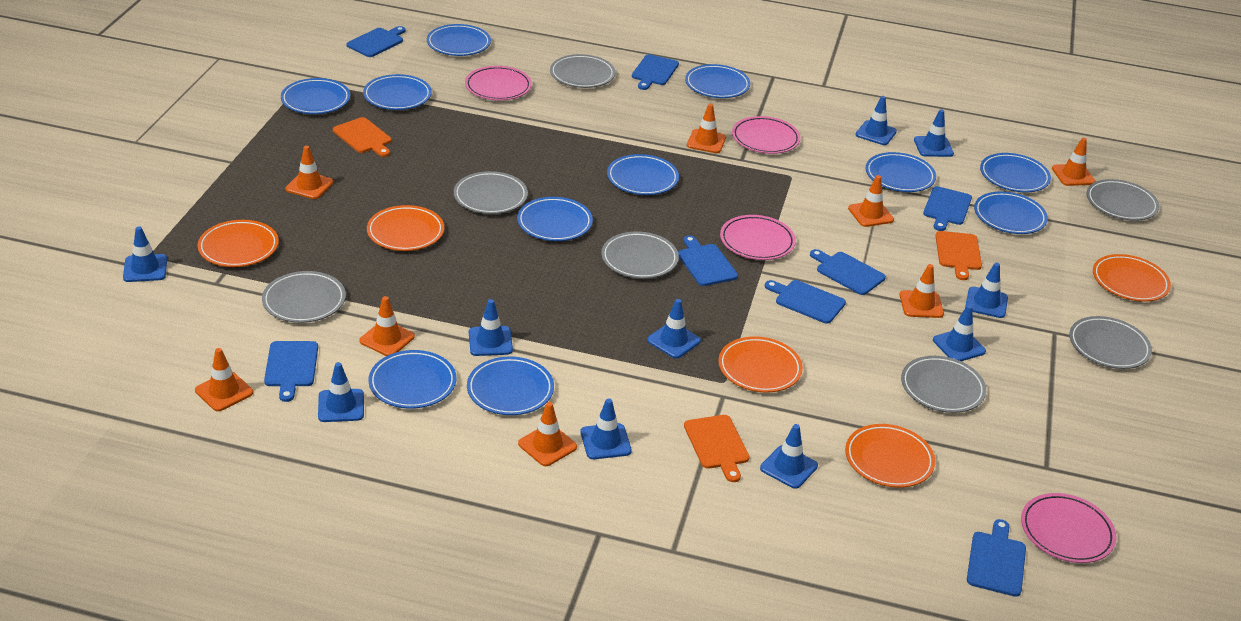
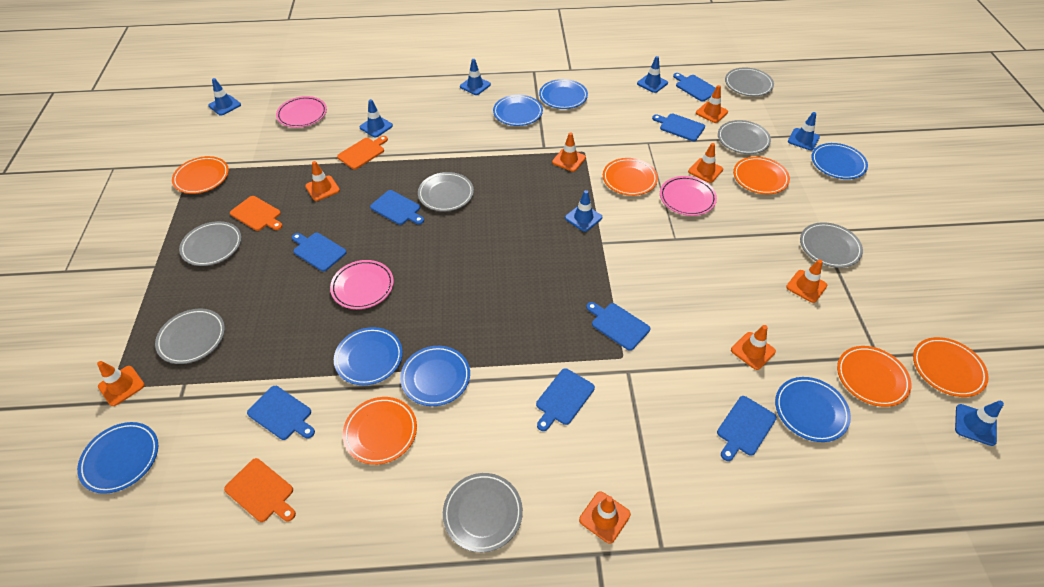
blue plate: [281,78,350,114] [363,74,432,110] [368,350,456,409] [427,24,491,56] [467,356,554,415] [517,197,593,241] [607,154,679,195] [685,64,750,98] [865,152,936,192] [974,191,1048,234] [980,153,1051,192] = 11 -> [77,422,158,494] [334,327,403,385] [400,346,470,406] [493,95,543,126] [539,79,588,109] [775,377,851,442] [811,143,868,179] = 7
blue traffic cone: [123,226,167,282] [318,362,364,422] [469,299,513,356] [580,398,632,459] [647,299,701,358] [760,424,818,489] [856,96,897,145] [914,109,954,157] [933,305,986,361] [965,263,1008,318] = 10 -> [208,78,241,116] [360,99,393,137] [460,59,491,95] [565,190,602,232] [637,56,668,93] [788,112,820,150] [955,401,1004,446] = 7
orange plate: [198,220,279,267] [367,205,444,251] [719,336,803,392] [845,424,935,488] [1093,254,1171,302] = 5 -> [172,156,229,194] [343,397,417,465] [603,158,658,196] [733,157,790,194] [837,346,911,407] [913,337,989,397] = 6
pink plate: [465,66,532,100] [720,215,796,260] [732,116,801,154] [1021,493,1116,563] = 4 -> [276,96,327,128] [330,260,394,309] [660,176,717,216] = 3

